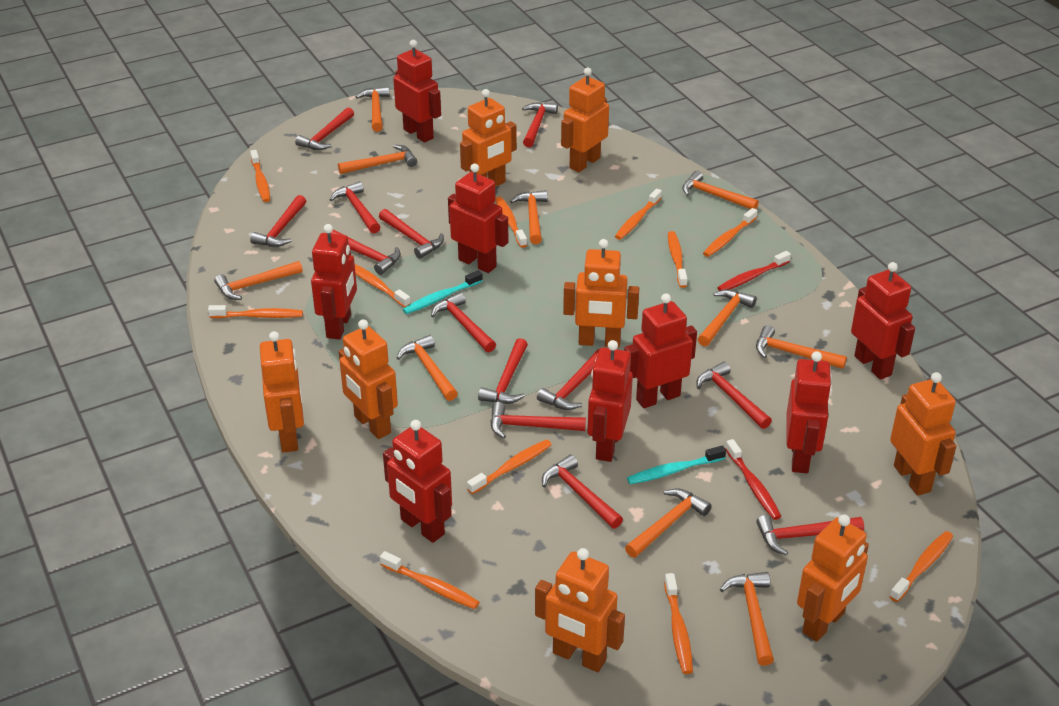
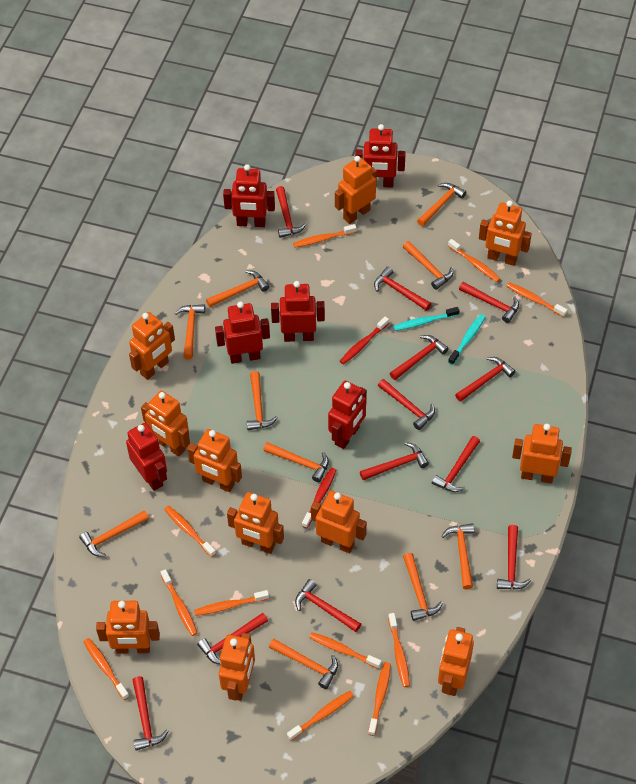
orange robot: [260,331,304,453] [339,319,398,439] [460,89,517,186] [535,548,625,672] [561,67,609,172] [563,239,639,348] [797,515,869,642] [890,372,956,496] = 8 -> [96,601,160,654] [129,312,175,380] [141,391,190,457] [188,429,242,492] [219,633,255,701] [227,492,284,554] [311,491,367,553] [335,156,377,224] [438,627,474,696] [479,200,532,266] [512,424,572,483] = 11
red hammer: [250,195,306,247] [295,107,354,150] [330,181,380,233] [331,230,401,275] [379,209,444,259] [431,292,496,352] [478,338,528,404] [490,402,586,439] [522,102,558,147] [537,349,600,410] [542,454,623,529] [696,362,772,429] [756,515,864,556] = 13 -> [133,676,168,751] [197,613,268,664] [276,186,306,238] [295,579,361,632] [360,442,429,480] [374,267,431,311] [378,379,435,430] [390,335,449,380] [432,436,480,492] [455,357,516,402] [459,282,519,323] [497,525,531,589] = 12
red robot: [311,224,357,339] [383,420,452,543] [393,40,441,143] [448,163,508,273] [587,340,633,462] [624,293,697,408] [786,351,832,473] [851,262,915,380] = 8 -> [126,423,167,491] [215,302,270,364] [223,164,275,227] [271,281,325,342] [328,381,367,449] [355,124,406,188] = 6

